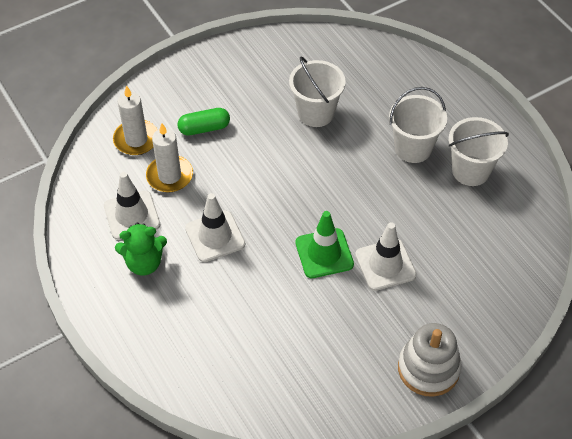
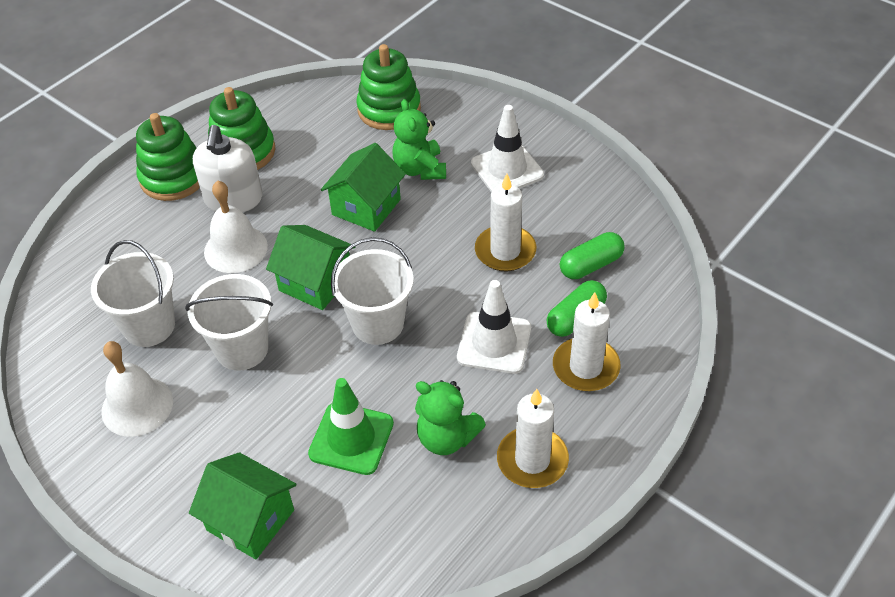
green capsule: [177,108,230,136] = 1 -> [547,280,607,337] [560,232,625,279] = 2
green house: none = 0 -> [189,452,296,559] [266,225,355,310] [321,143,406,232] = 3
green stacking toy: none = 0 -> [136,113,200,201] [208,87,275,170] [356,44,421,130] = 3
green teddy bear: [115,222,167,276] = 1 -> [392,99,446,180] [415,380,486,455] = 2
white bell: none = 0 -> [101,341,173,437] [204,181,268,273] = 2
white candle: [113,85,158,155] [146,123,193,192] = 2 -> [475,174,536,271] [497,389,569,488] [553,292,620,391] = 3
white soap dispenser: none = 0 -> [193,125,262,212] = 1
white stacking toy: [398,323,462,397] = 1 -> none = 0
white traffic cone: [104,172,160,240] [185,193,245,262] [355,222,417,291] = 3 -> [457,280,531,374] [471,105,544,192] = 2

